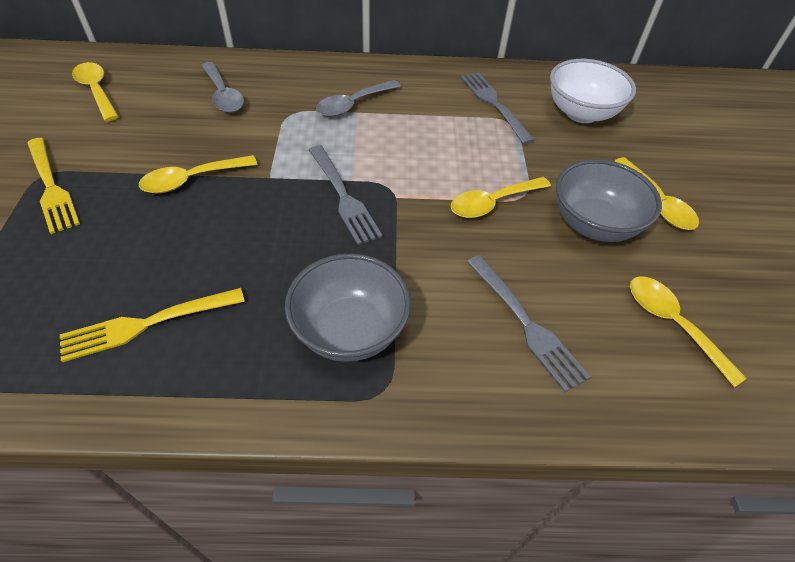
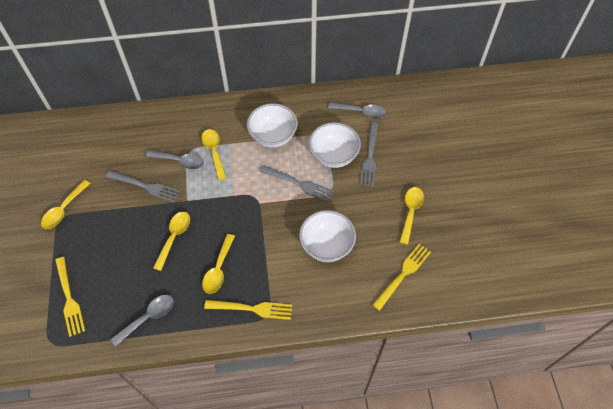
grey bowl: [285,254,411,362] [556,159,662,242] = 2 -> none = 0
grey spoon: [201,62,244,113] [316,80,401,117] = 2 -> [110,295,174,347] [145,150,204,169] [328,103,386,119] = 3
white bowl: [550,59,636,123] = 1 -> [247,103,298,148] [299,210,356,262] [309,122,361,168] = 3
yellow fork: [27,138,80,234] [60,288,245,362] = 2 -> [55,257,85,337] [204,300,292,320] [372,244,431,311] = 3

